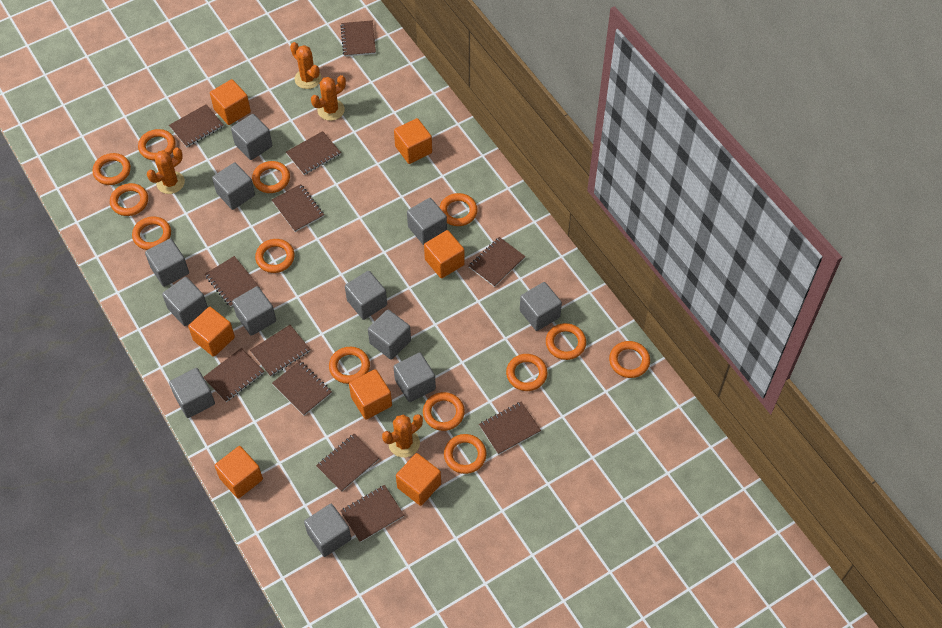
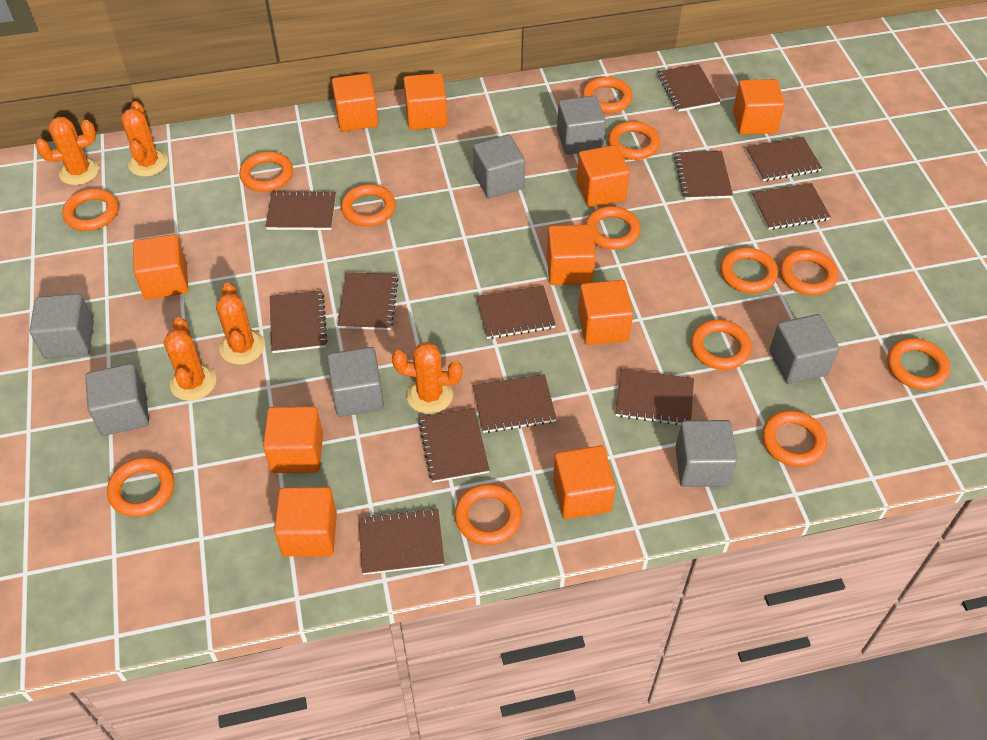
grey cube: [145,238,189,287] [162,277,208,326] [169,368,215,418] [212,162,255,210] [231,114,272,160] [232,286,276,336] [304,504,351,557] [345,271,387,320] [368,310,411,360] [393,353,436,402] [407,198,447,245] [520,282,562,331] = 12 -> [29,294,94,359] [85,364,149,436] [327,347,384,417] [473,135,525,198] [557,96,606,154] [675,420,738,487] [769,314,839,384] = 7
orange cactus: [147,147,185,194] [290,42,321,89] [311,75,346,121] [382,414,423,457] = 4 -> [36,117,99,185] [121,101,168,177] [164,317,216,401] [216,283,265,365] [392,342,462,414] = 5
orange cube: [188,307,235,357] [210,79,251,125] [215,446,263,499] [349,369,392,420] [394,118,432,164] [396,453,441,506] [424,230,465,278] = 7 -> [133,234,188,299] [263,406,323,473] [274,487,337,556] [332,73,378,131] [403,73,447,130] [547,224,596,285] [553,446,616,519] [576,145,630,207] [578,280,633,345] [733,79,785,134] = 10

